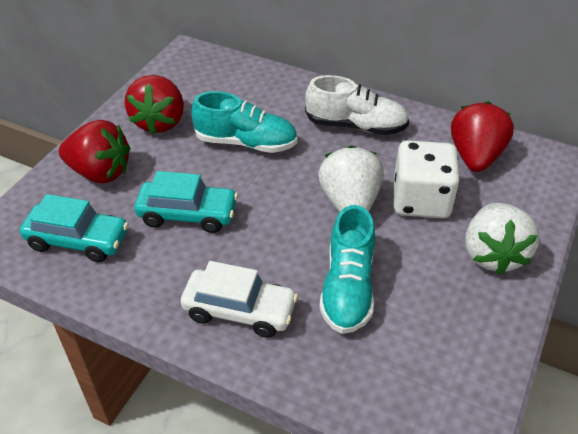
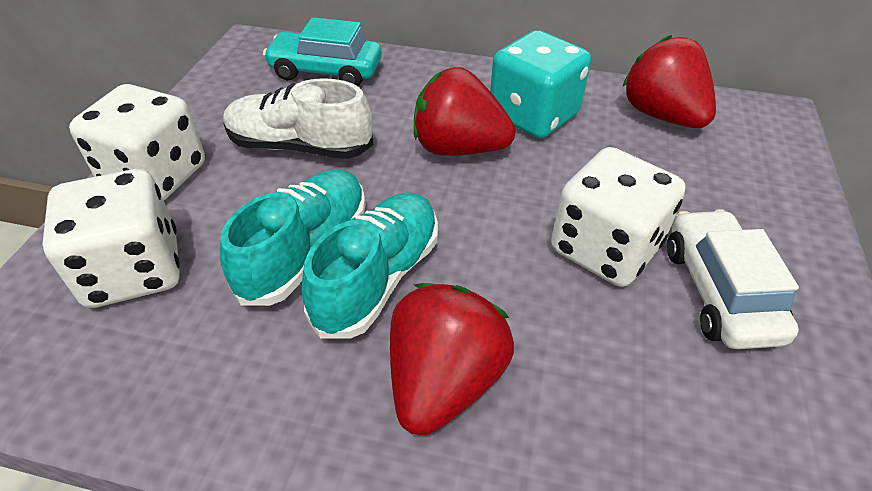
turquoise car: [20,194,129,262] [134,171,238,233] = 2 -> [263,17,382,86] = 1
turquoise dice: none = 0 -> [490,30,591,139] = 1
white dice: [394,140,460,218] = 1 -> [42,169,180,308] [69,84,205,200] [551,147,686,287] = 3
white strawberry: [318,145,384,212] [465,203,539,275] = 2 -> none = 0

